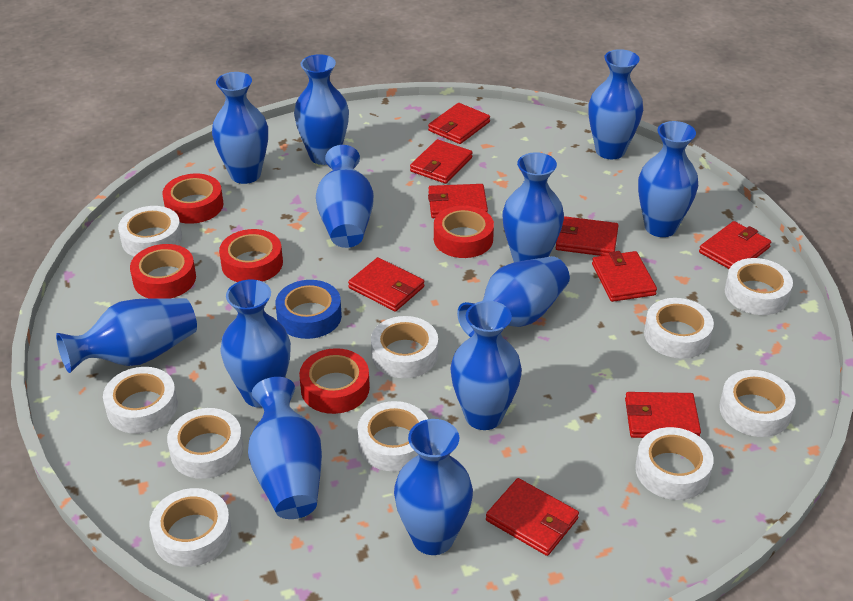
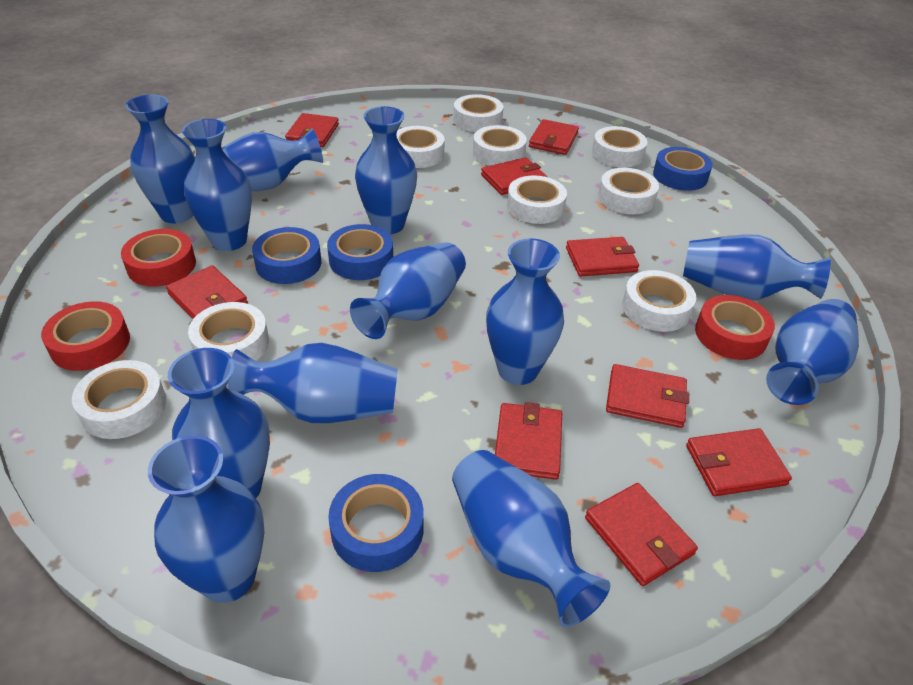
blue tape: [276,280,342,339] = 1 -> [252,227,321,284] [327,224,393,280] [328,474,424,572] [653,147,713,191] = 4
red tape: [130,244,196,299] [163,174,223,224] [219,229,283,282] [299,348,370,414] [434,205,494,258] = 5 -> [41,301,130,371] [121,229,196,287] [695,295,775,360] = 3
white tape: [103,367,178,434] [118,206,182,257] [149,488,232,567] [167,408,243,479] [357,401,428,472] [371,316,438,378] [635,427,714,500] [644,298,714,359] [719,370,796,437] [725,258,793,315] = 10 -> [72,360,166,439] [188,302,269,361] [396,126,445,168] [453,94,503,132] [473,125,527,166] [507,176,567,224] [592,126,648,168] [598,168,659,215] [622,270,696,332] = 9

